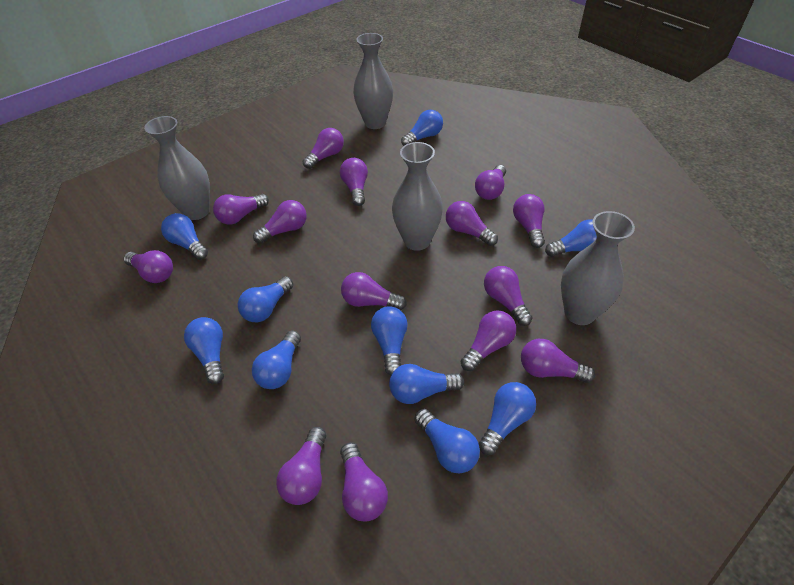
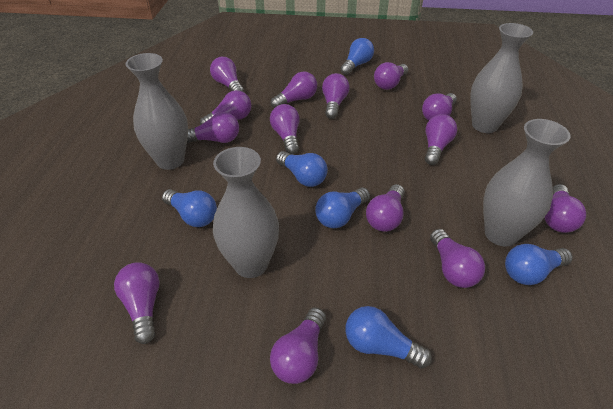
blue light bulb: [161,213,208,260] [184,317,224,384] [238,276,293,322] [252,330,301,389] [371,306,408,376] [389,364,464,404] [401,110,443,146] [414,409,480,473] [479,382,536,455] [545,219,597,257] = 10 -> [162,189,217,227] [276,151,328,187] [315,188,370,228] [340,38,374,75] [345,306,432,369] [505,244,573,285] = 6

